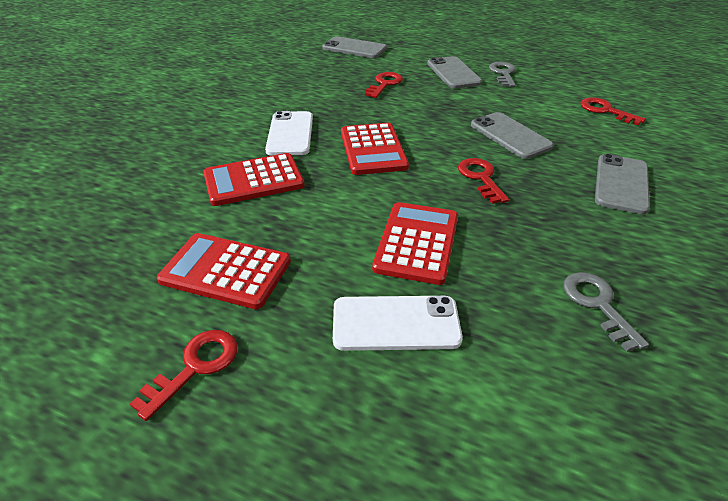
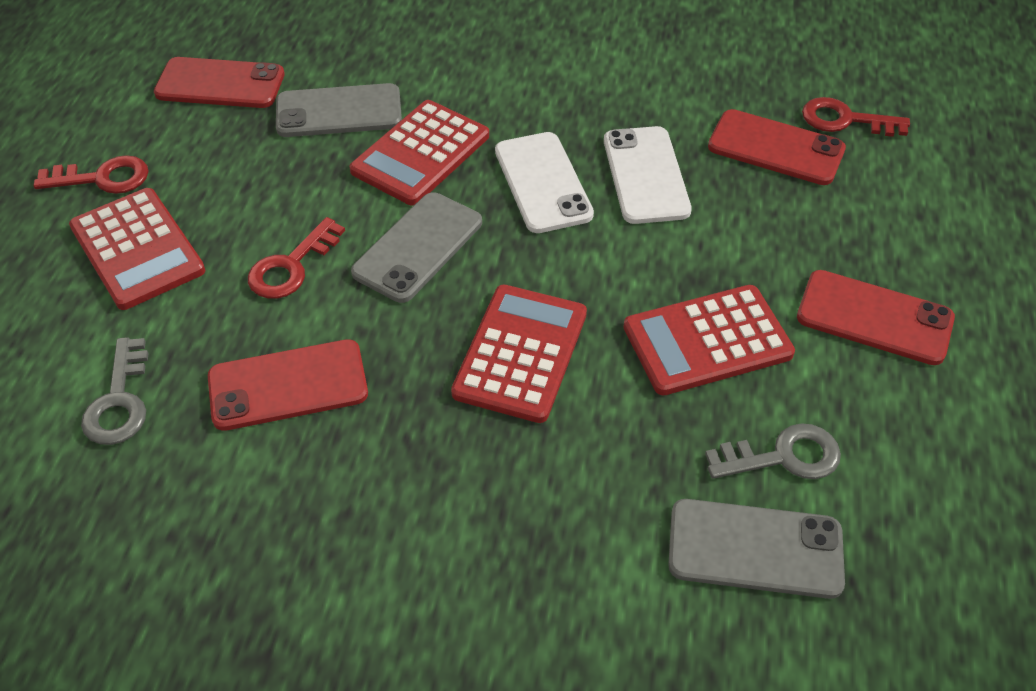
grey phone: [322,36,387,58] [427,56,482,89] [471,112,554,159] [595,154,650,214] = 4 -> [276,83,402,137] [351,192,482,303] [668,499,845,599] = 3
red key: [130,330,238,421] [365,72,403,98] [458,158,509,204] [581,97,646,125] = 4 -> [34,155,149,194] [248,217,345,299] [802,97,910,137] = 3
red phone: none = 0 -> [154,57,285,108] [208,339,368,431] [708,109,846,185] [797,270,955,365] = 4

